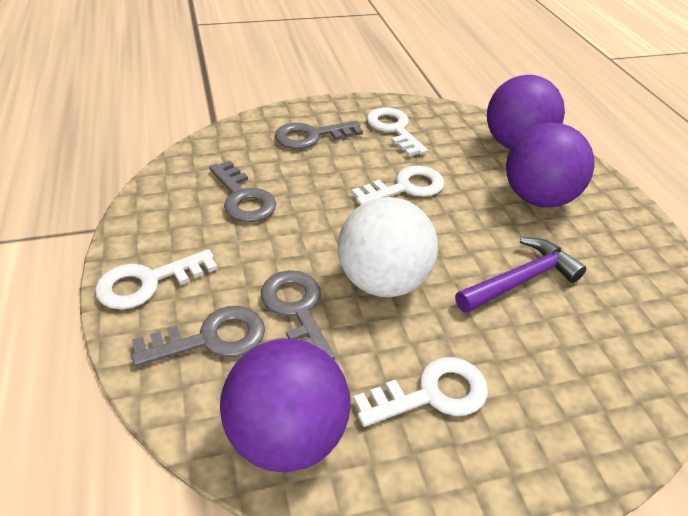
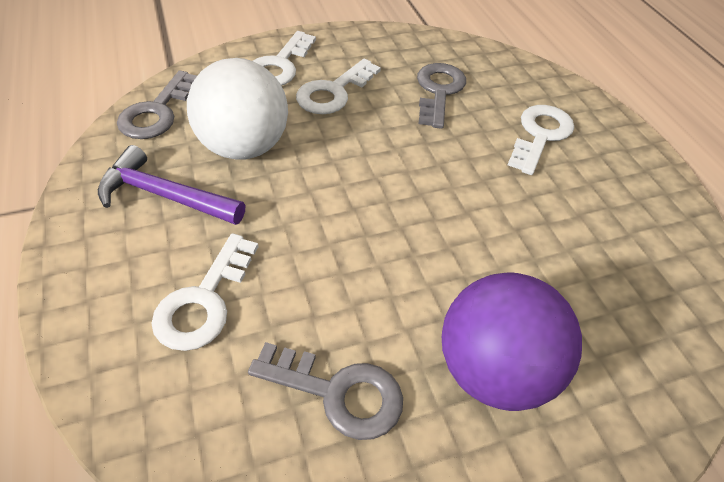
grey key: [132,306,265,367] [209,161,276,222] [261,270,335,360] [275,121,363,149] = 4 -> [117,70,197,139] [248,342,403,440] [417,63,466,129] = 3
purple ball: [220,338,351,472] [487,75,565,149] [506,123,595,207] = 3 -> [442,272,582,411] = 1

